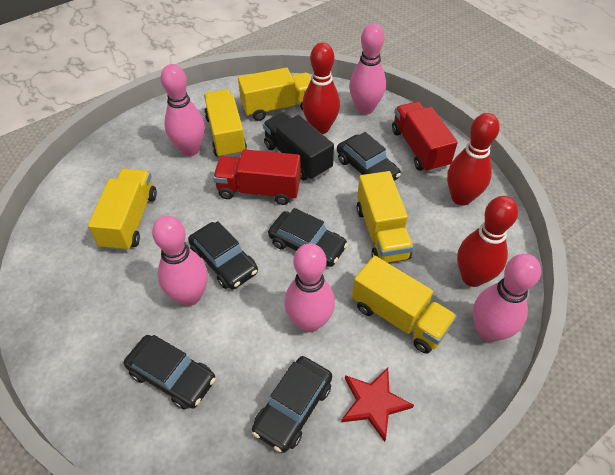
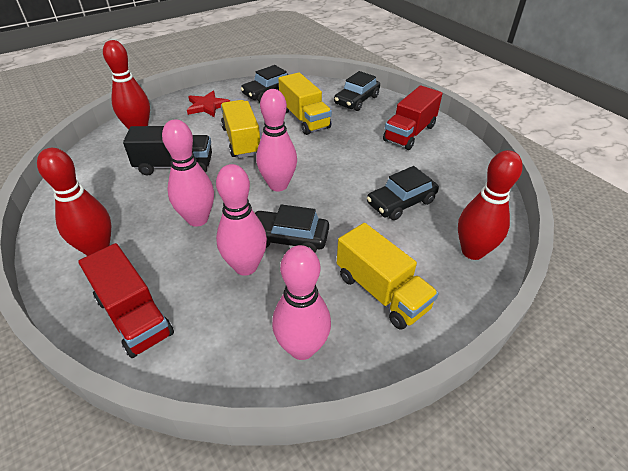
black car: [124,335,216,410] [188,221,258,289] [252,356,332,453] [268,208,348,267] [337,132,401,181] = 5 -> [241,65,289,102] [255,204,329,252] [334,71,380,111] [367,166,439,220] = 4
pink bowling pin: [152,216,208,306] [161,64,205,156] [285,243,335,332] [349,23,386,115] [473,254,541,342] = 5 -> [162,119,214,227] [216,164,267,276] [256,89,297,191] [272,245,331,360] = 4
yellow truck: [88,169,157,252] [204,89,247,157] [238,68,311,121] [352,256,457,354] [356,171,413,263] = 5 -> [221,100,260,158] [278,72,332,135] [337,223,439,330] = 3

